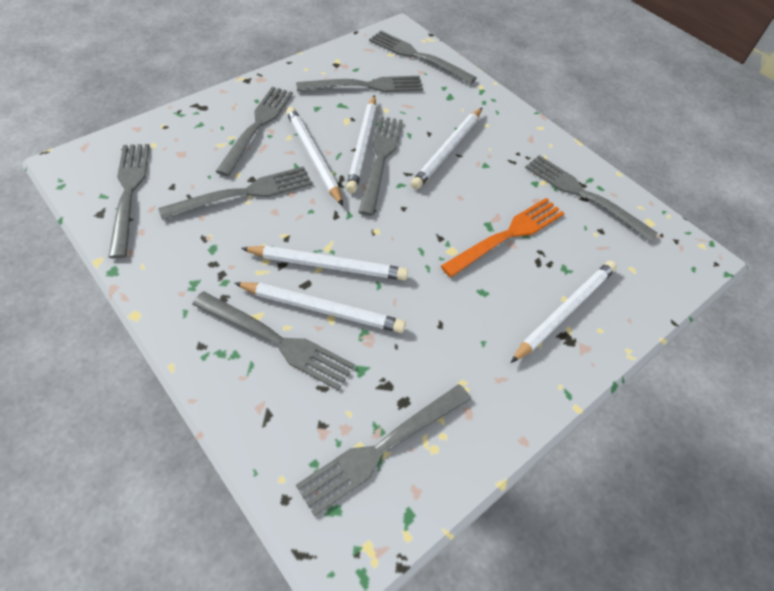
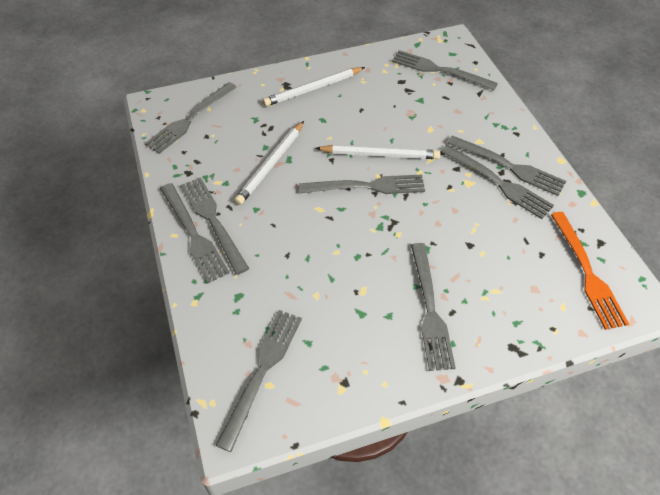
white pencil: [235,282,406,333] [241,246,408,280] [286,107,343,206] [346,95,376,193] [411,108,482,189] [511,261,617,363] = 6 -> [234,121,304,205] [263,67,365,107] [315,145,441,159] = 3

